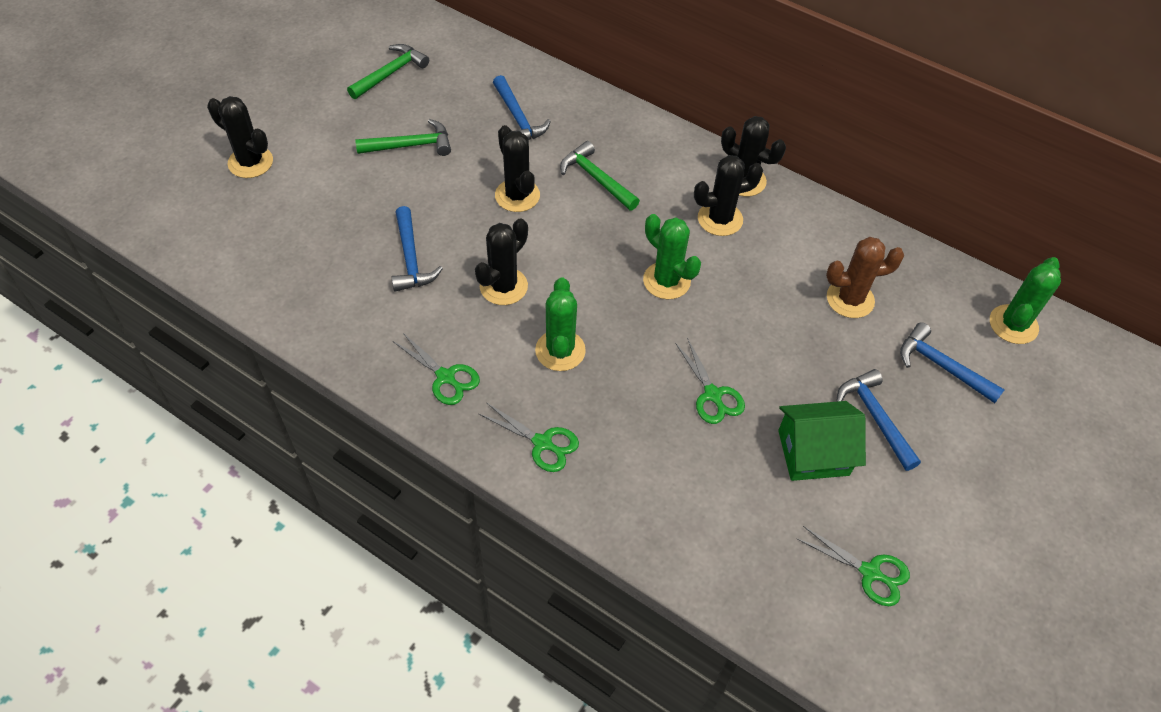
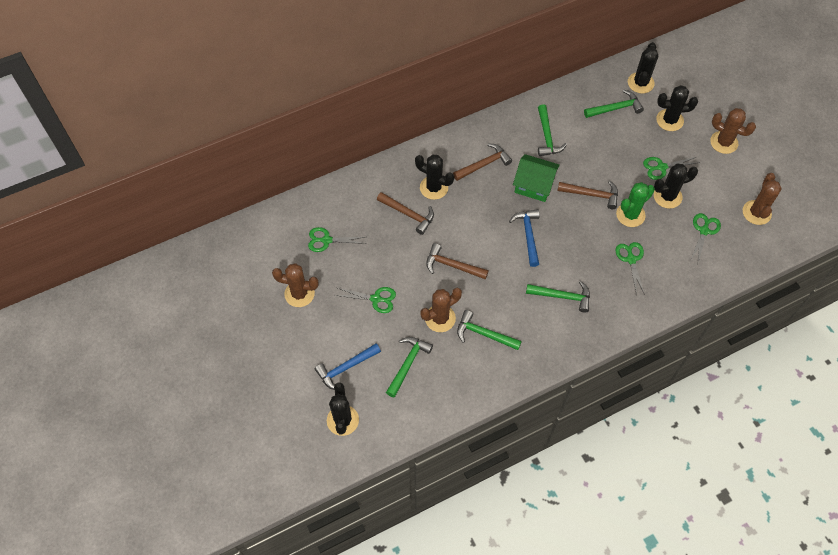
blue hammer: [391,206,443,292] [493,75,551,140] [836,369,921,471] [900,322,1005,403] = 4 -> [314,343,381,390] [509,209,540,267] = 2
brown cactus: [826,237,904,318] = 1 -> [272,263,319,307] [420,288,462,332] [710,108,756,154] [743,173,782,225] = 4
brown hammer: none = 0 -> [377,192,434,235] [426,243,489,280] [453,144,512,181] [557,180,618,209] = 4
green cactus: [535,277,586,371] [643,214,701,299] [990,257,1061,344] = 3 -> [616,182,655,227] = 1
green hammer: [347,44,429,99] [355,119,451,156] [560,141,640,210] = 3 -> [386,337,433,397] [457,310,522,350] [526,281,590,313] [538,104,567,156] [584,90,644,118] = 5
green scissors: [394,333,480,405] [479,403,579,472] [675,337,745,424] [797,526,910,606] = 4 -> [308,227,367,252] [335,287,396,313] [615,242,645,295] [643,157,700,180] [690,213,721,262] = 5

